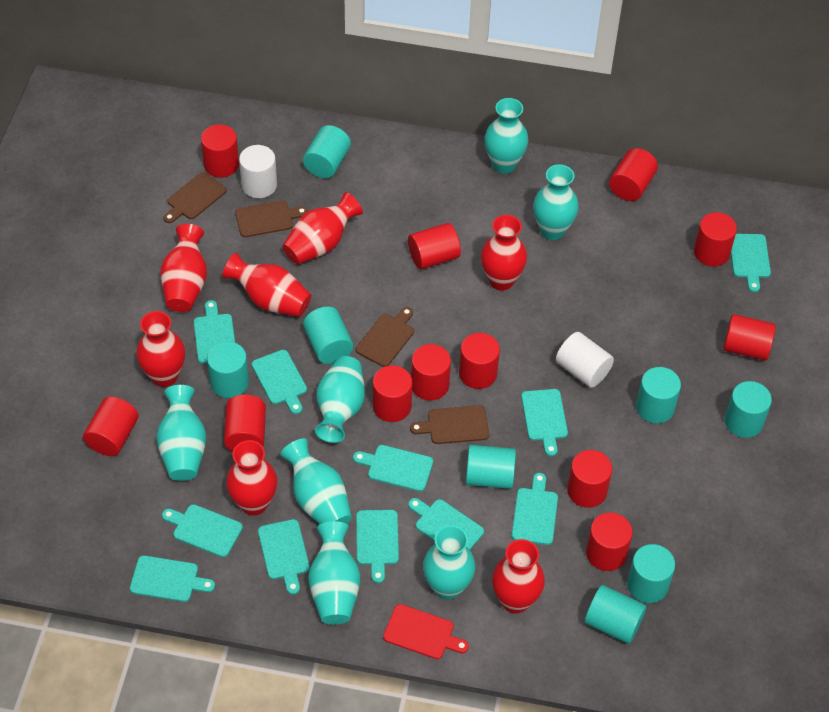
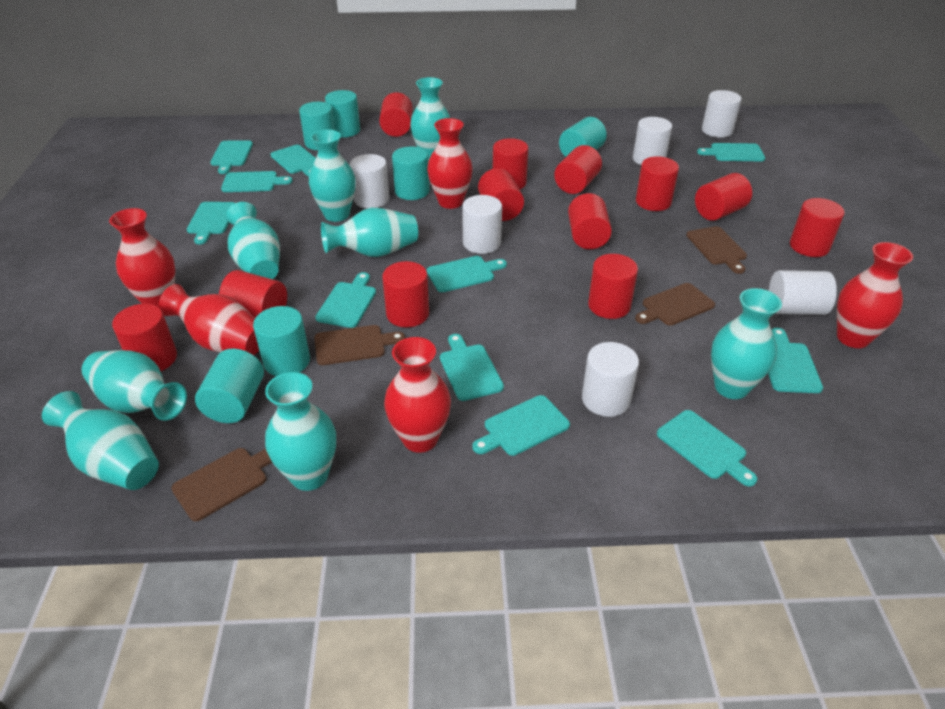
red cutting board: [383,604,469,659] = 1 -> none = 0
red vase: [136,311,185,387] [161,224,207,312] [222,253,311,317] [226,440,277,516] [282,192,363,264] [481,215,527,291] [492,539,545,614] = 7 -> [109,208,175,307] [158,284,259,355] [384,337,451,453] [427,118,473,209] [837,242,913,348] = 5
turquoise cylinder: [207,341,249,398] [303,125,351,178] [303,307,353,364] [466,445,516,489] [585,585,647,644] [627,544,675,603] [636,367,681,423] [725,381,772,438] = 8 -> [195,349,264,423] [253,306,310,376] [299,102,335,150] [325,90,360,138] [392,147,430,200] [559,117,607,157] = 6
turquoise vase: [156,385,206,481] [280,438,352,524] [308,521,360,624] [315,356,365,443] [423,525,476,600] [484,98,528,173] [533,164,579,240] = 7 -> [42,391,159,490] [82,350,187,421] [226,202,280,279] [265,372,336,491] [309,129,356,222] [321,208,418,257] [410,77,450,161] [711,288,782,399] = 8
white cylinder: [239,145,277,198] [556,332,614,388] = 2 -> [350,154,389,208] [462,195,502,254] [582,342,639,417] [633,117,672,165] [702,90,742,138] [769,270,837,315] = 6

